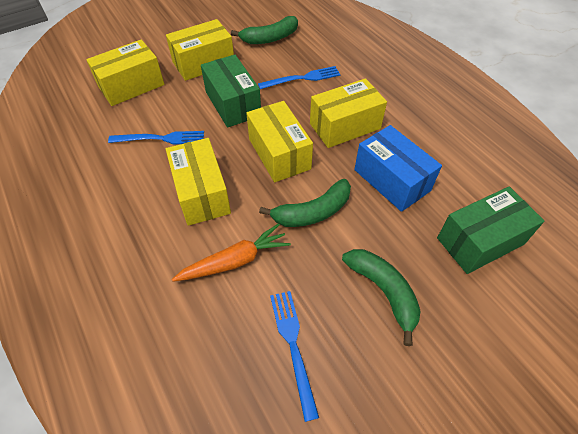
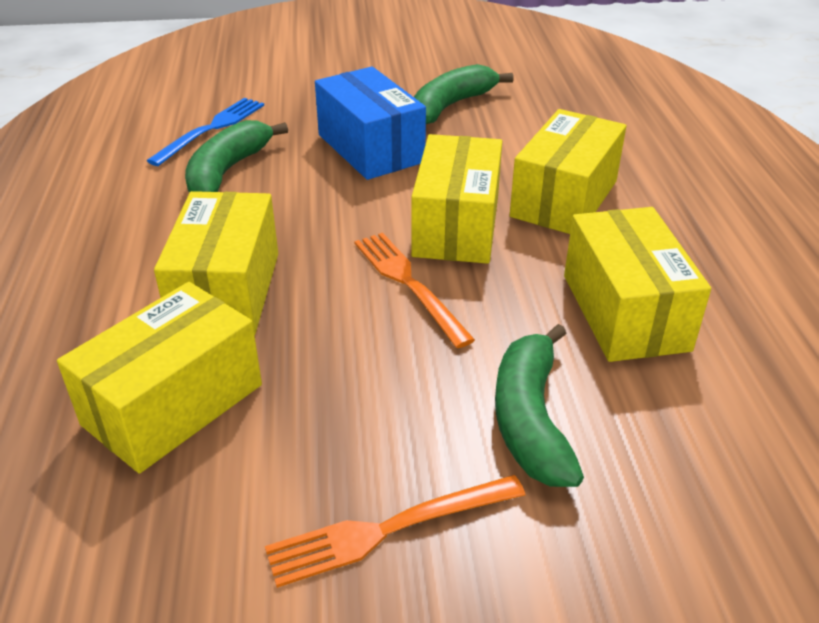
blue fork: [108,131,204,144] [258,66,341,89] [270,291,319,422] = 3 -> [147,98,264,166] = 1
green box: [201,55,261,128] [437,186,544,274] = 2 -> none = 0
orange carrot: [172,223,291,282] = 1 -> none = 0
orange fork: none = 0 -> [265,475,525,588] [354,233,475,348] = 2

